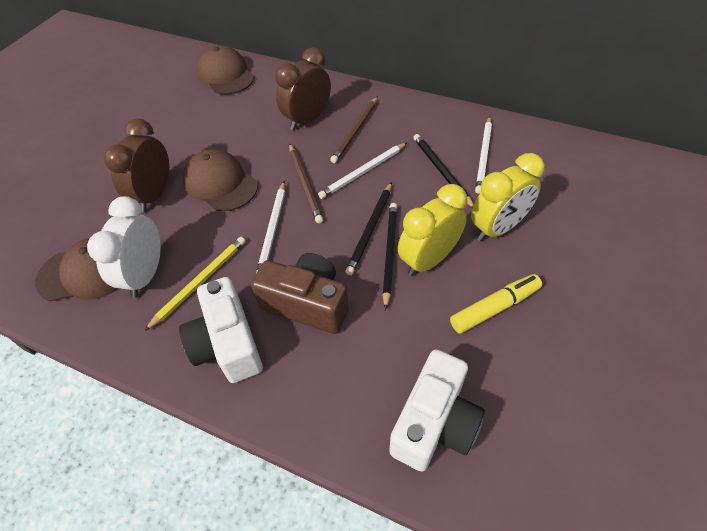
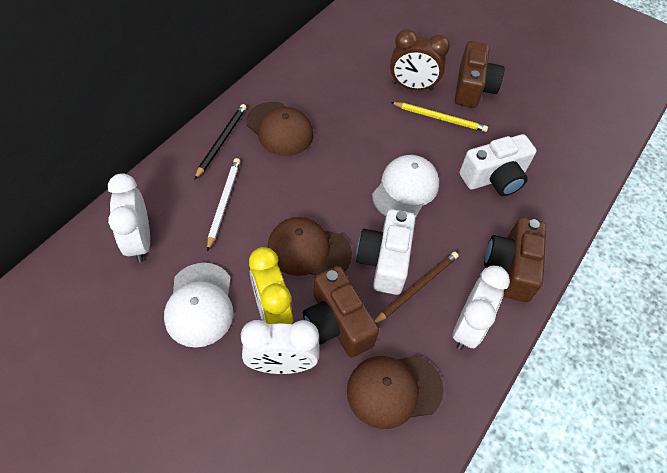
black pencil: [345,182,392,275] [382,203,397,310] [413,134,474,208] = 3 -> [194,104,247,180] = 1
brown camera: [251,253,349,334] = 1 -> [303,266,379,357] [455,41,504,108] [484,217,546,302] = 3
brown clock: [104,119,169,212] [275,47,331,130] = 2 -> [390,29,450,91] = 1
brown pencil: [289,144,323,224] [330,96,378,163] = 2 -> [375,251,458,324] = 1
white cap: none = 0 -> [164,263,233,348] [372,155,439,218] = 2
white clock: [87,196,161,298] = 1 -> [108,173,150,263] [241,320,319,374] [453,266,510,350] = 3
white pencil: [256,181,285,273] [318,143,407,199] [475,116,492,194] = 3 -> [207,158,240,251] = 1
yellow clock: [398,184,467,276] [471,153,545,241] = 2 -> [249,247,293,324] = 1
yellow marker: [450,274,542,334] = 1 -> none = 0

